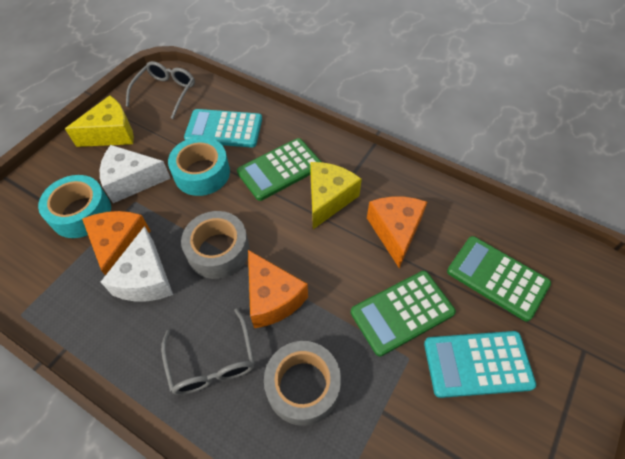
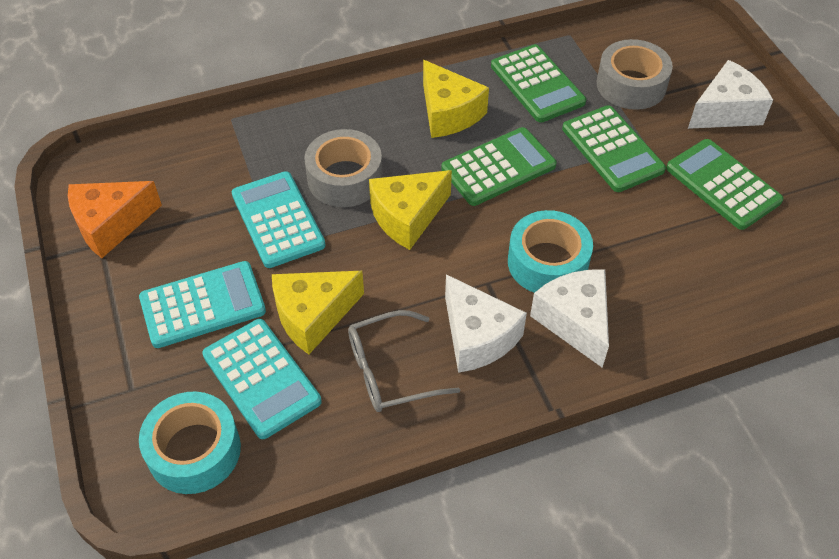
green calculator: [237,138,321,201] [351,271,456,357] [447,236,551,322] = 3 -> [441,127,557,206] [491,44,586,123] [562,105,666,192] [666,139,783,230] = 4
grey glasses: [126,61,195,119] [161,308,255,395] = 2 -> [348,310,460,412] = 1
orange cheese: [82,211,151,275] [248,250,308,328] [367,197,427,268] = 3 -> [68,181,162,258] = 1
turquoise calculator: [184,109,262,148] [424,331,536,398] = 2 -> [139,261,266,348] [202,319,322,439] [232,171,326,268] = 3
white cheese: [100,145,171,203] [101,226,173,302] = 2 -> [445,274,527,373] [530,269,609,368] [688,60,773,129] = 3
yellow cheese: [65,95,134,147] [310,162,362,229] = 2 -> [272,271,364,355] [369,170,452,250] [423,60,489,138] = 3

